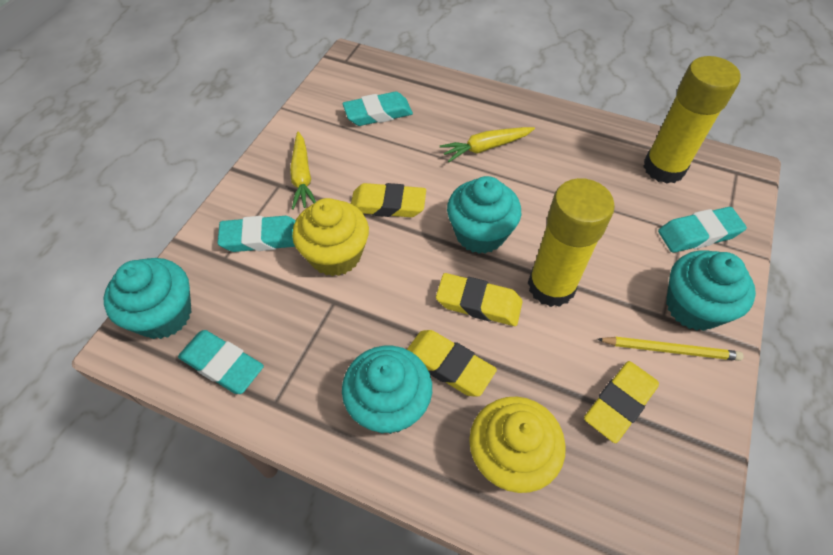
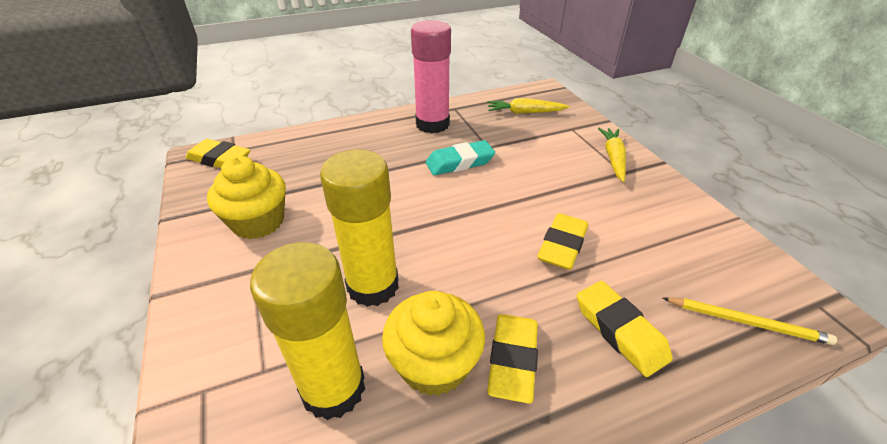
pink glue stick: none = 0 -> [411,20,451,133] = 1
turquoise cupcake: [104,258,191,339] [342,346,432,434] [447,176,521,254] [666,250,756,331] = 4 -> none = 0
turquoise eraser: [178,330,264,394] [218,216,296,252] [343,92,413,126] [658,207,747,253] = 4 -> [426,140,495,176] = 1

